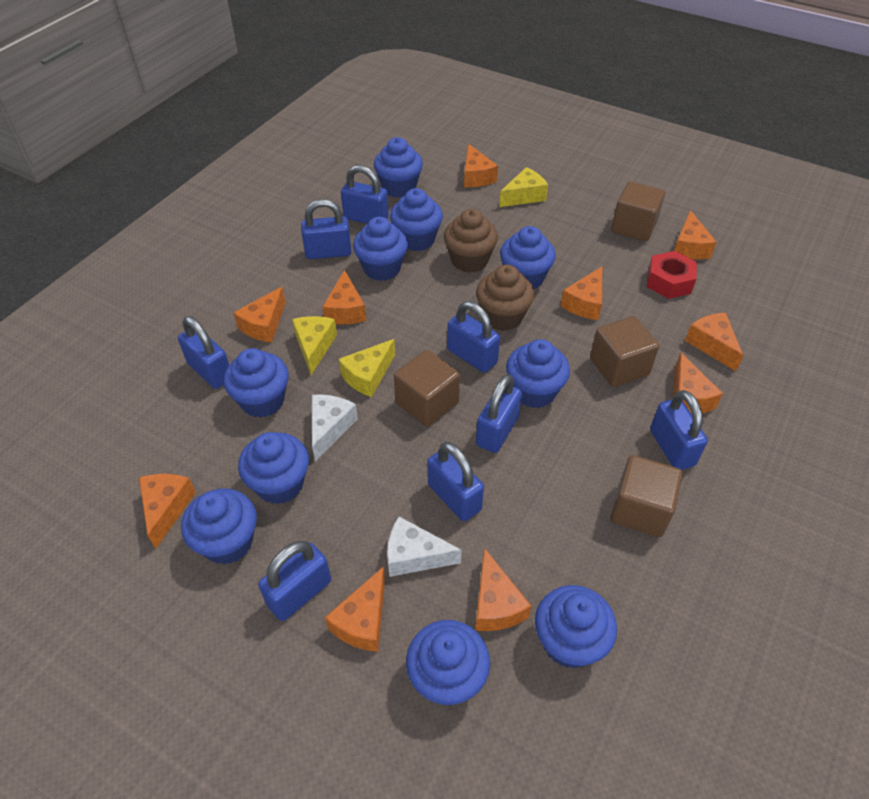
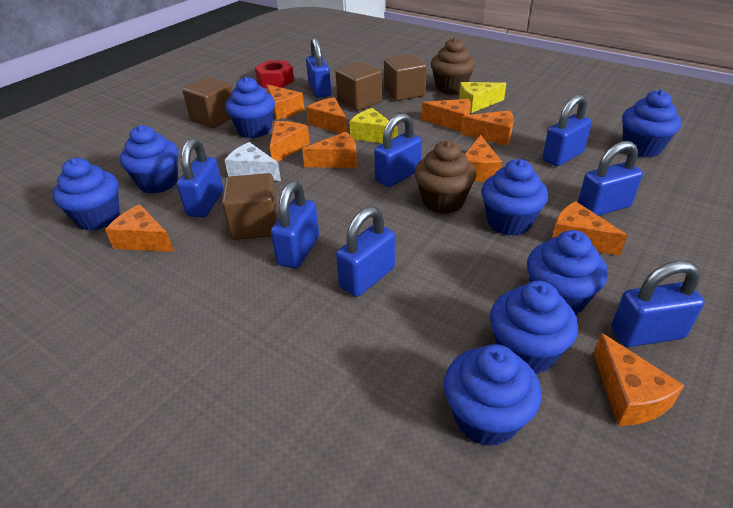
blue cupcake: [181,488,257,565] [224,348,289,418] [238,432,309,504] [353,217,408,281] [374,137,423,198] [390,188,443,251] [406,620,490,706] [500,226,556,289] [506,339,570,408] [535,585,617,668] = 10 -> [52,158,120,231] [119,125,178,194] [225,76,275,138] [444,344,541,446] [482,159,548,236] [490,281,578,374] [527,230,608,315] [622,90,682,157] = 8
white cheese: [312,395,358,461] [387,517,462,577] = 2 -> [225,142,281,181] = 1
yellow cheese: [292,316,337,375] [339,339,395,397] [499,167,548,207] = 3 -> [349,108,398,143] [459,82,506,113] = 2

